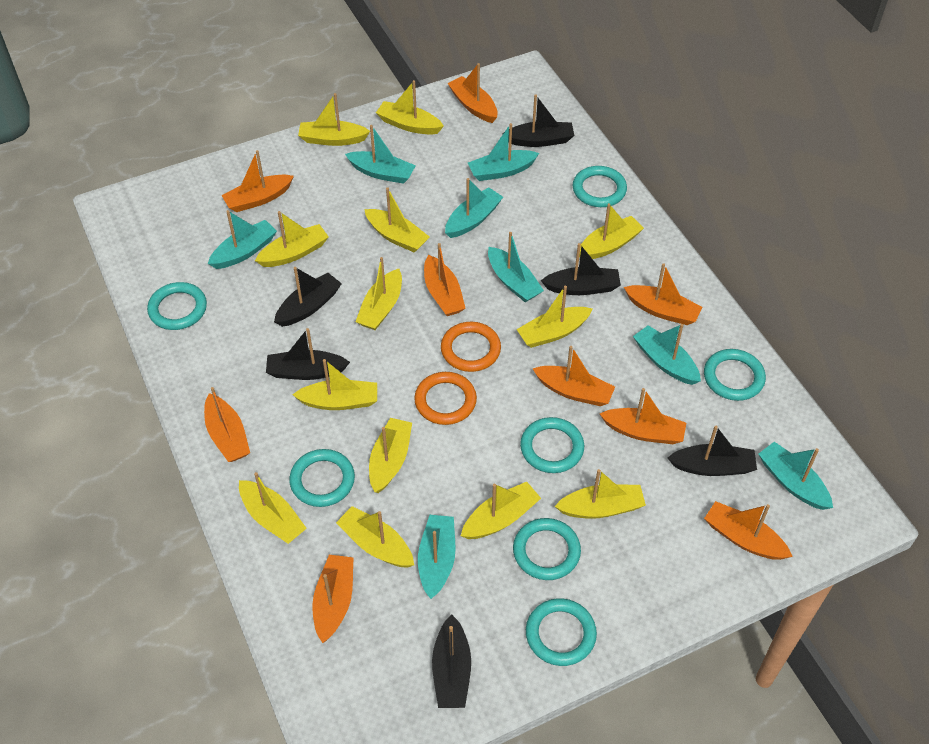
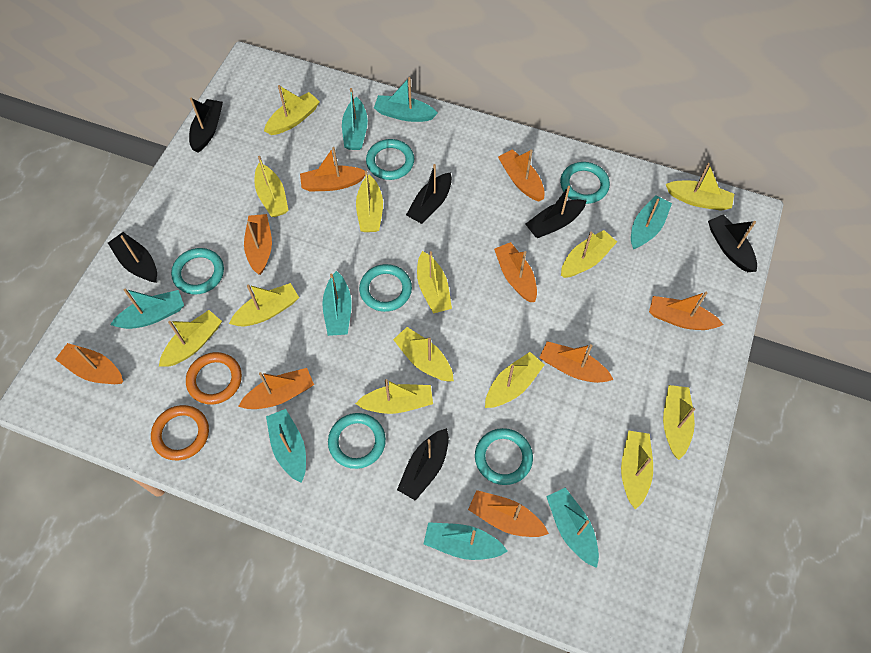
turquoise ring: [147,282,207,330] [289,449,355,507] [513,518,581,580] [520,417,584,473] [526,598,597,666] [573,166,627,207] [704,349,766,401] = 7 -> [171,248,224,294] [328,413,386,469] [359,264,412,312] [366,139,414,180] [475,428,533,485] [560,162,610,204] = 6

